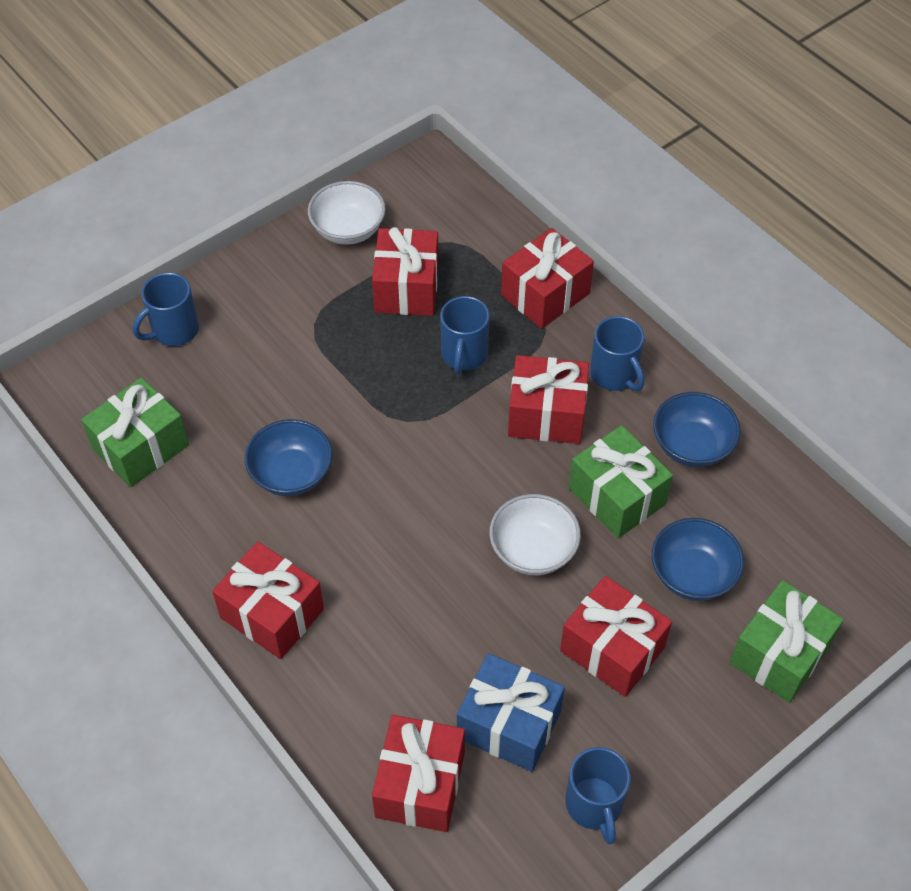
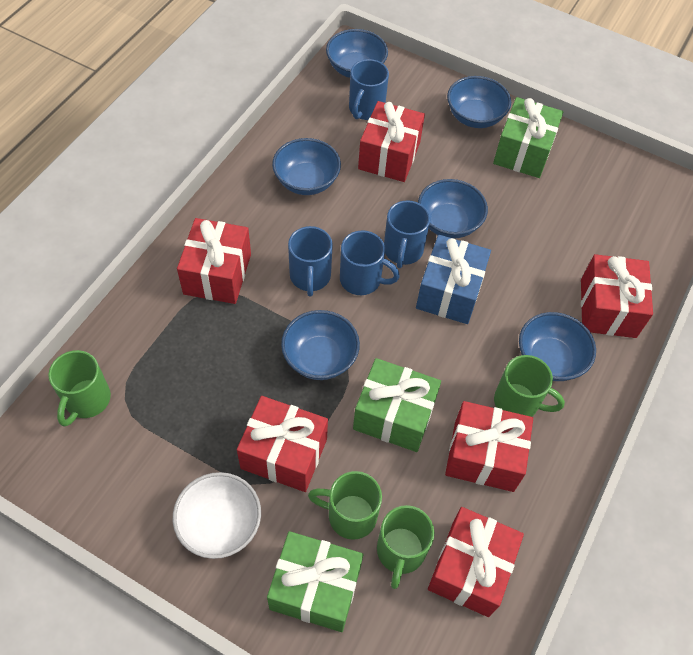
blue bowl: [244,419,333,496] [652,518,744,601] [653,392,741,467] = 3 -> [272,138,341,195] [281,310,360,380] [326,29,388,78] [418,179,488,238] [447,76,511,128] [519,312,596,381] = 6
green mug: none = 0 -> [48,350,111,427] [308,471,382,540] [377,505,434,589] [494,355,565,417] = 4
white bowl: [308,181,386,245] [489,494,581,575] = 2 -> [173,472,261,559] = 1

